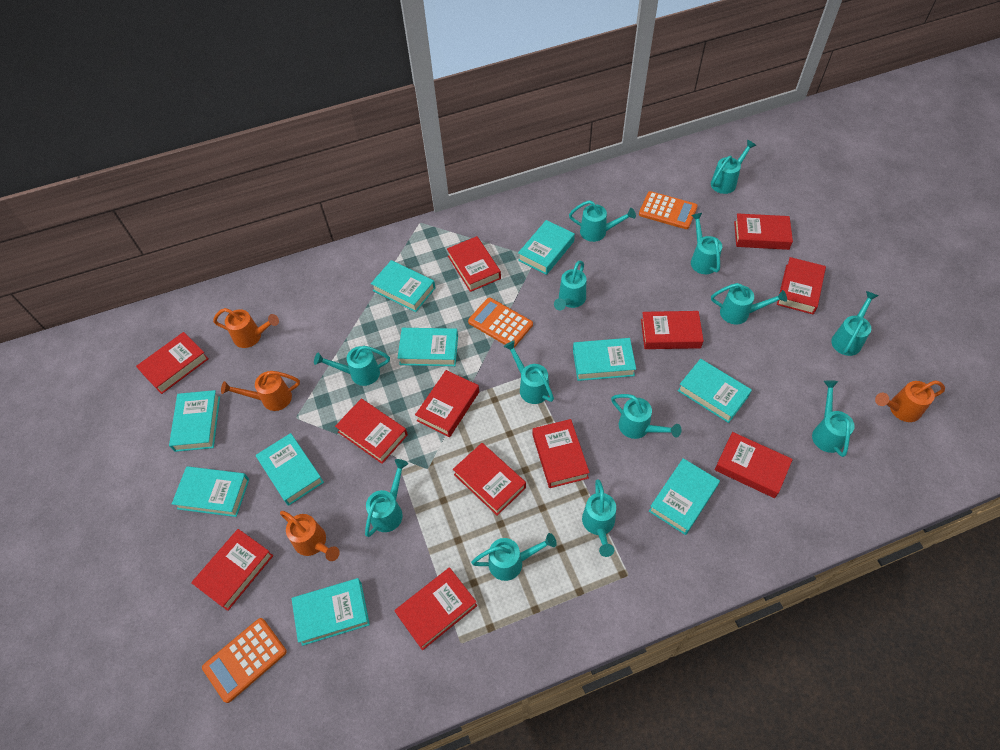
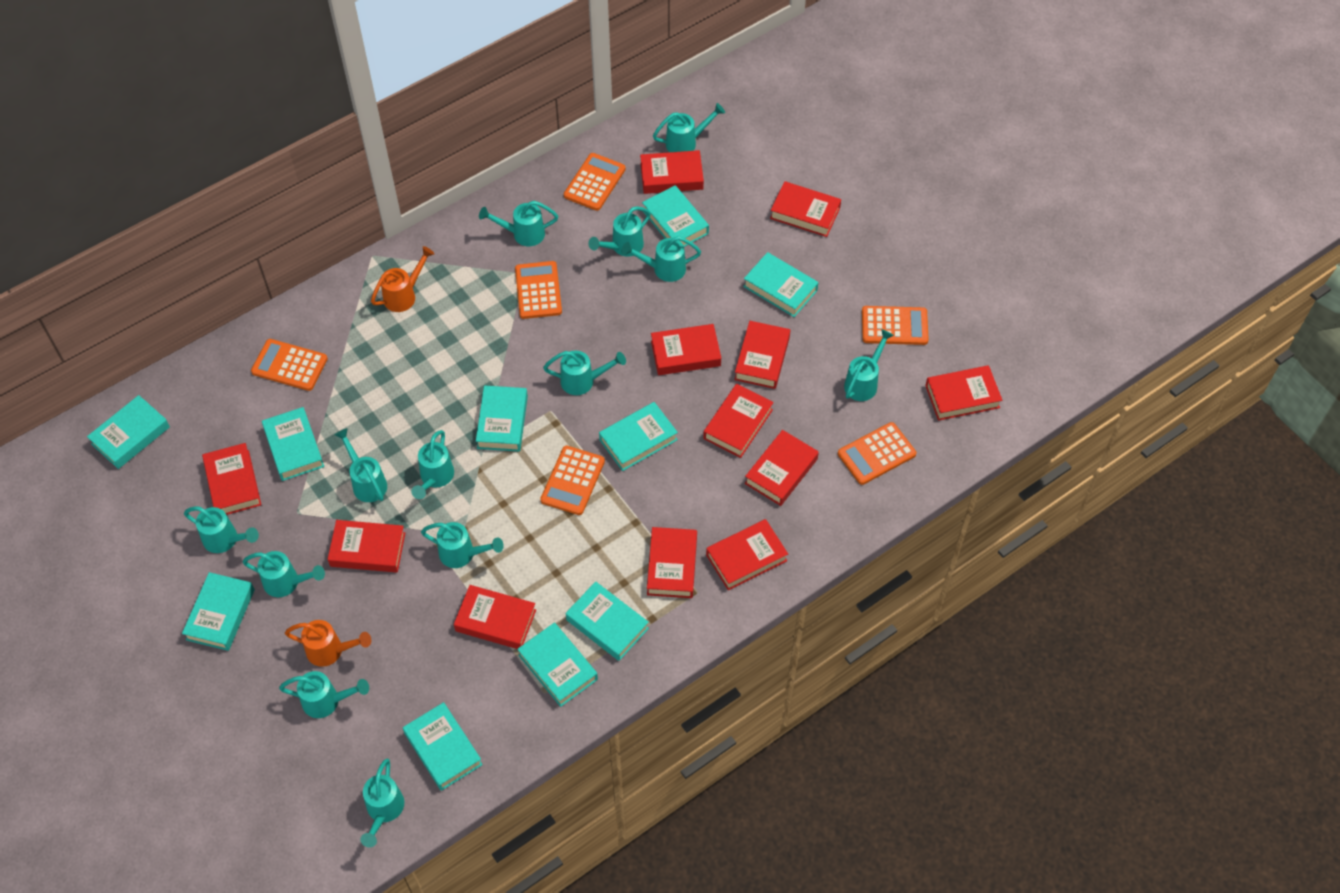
orange calculator: [202,618,287,703] [468,298,533,348] [639,191,698,229] = 3 -> [251,339,328,391] [515,261,562,319] [540,446,605,515] [564,153,626,211] [838,422,916,485] [862,306,929,345] = 6
orange watering can: [213,308,279,348] [221,371,300,411] [280,511,340,561] [875,380,945,422] = 4 -> [285,620,371,667] [371,246,434,312] = 2

